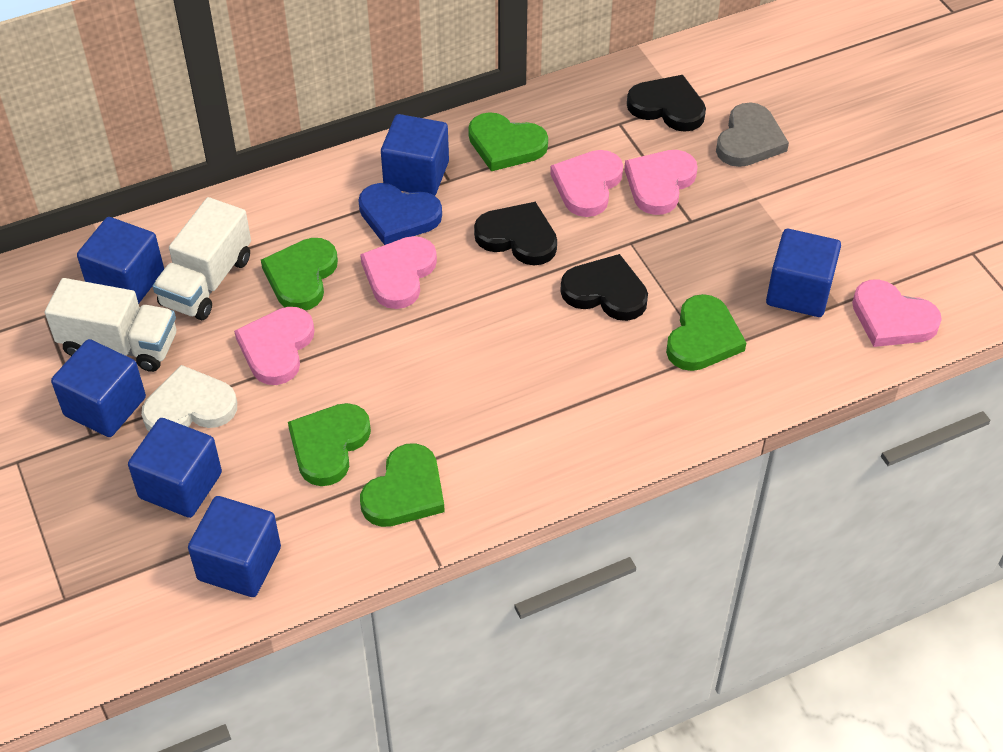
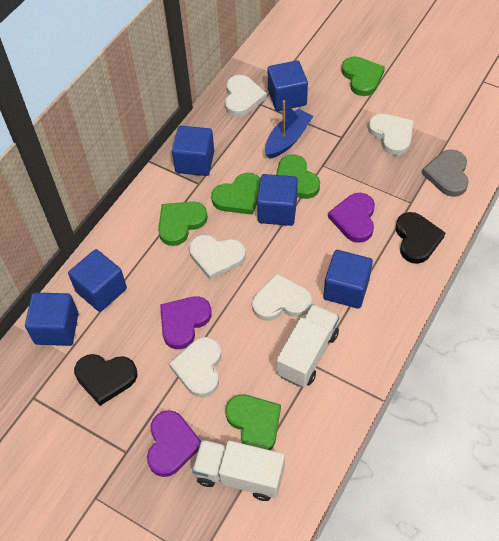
black heart: [474,202,557,265] [560,254,648,321] [627,75,706,132] = 3 -> [74,354,137,406] [396,212,445,264] = 2
blue boat: none = 0 -> [265,100,314,159] = 1
blue heart: [358,183,442,245] = 1 -> none = 0
pink heart: [234,307,314,385] [360,236,437,309] [550,150,623,217] [624,150,698,215] [852,280,942,347] = 5 -> none = 0
purple heart: none = 0 -> [147,410,201,477] [160,296,212,349] [328,193,375,243] = 3
white heart: [141,365,237,431] = 1 -> [169,337,222,397] [189,235,246,280] [225,75,267,117] [252,273,312,321] [368,114,413,155] = 5

